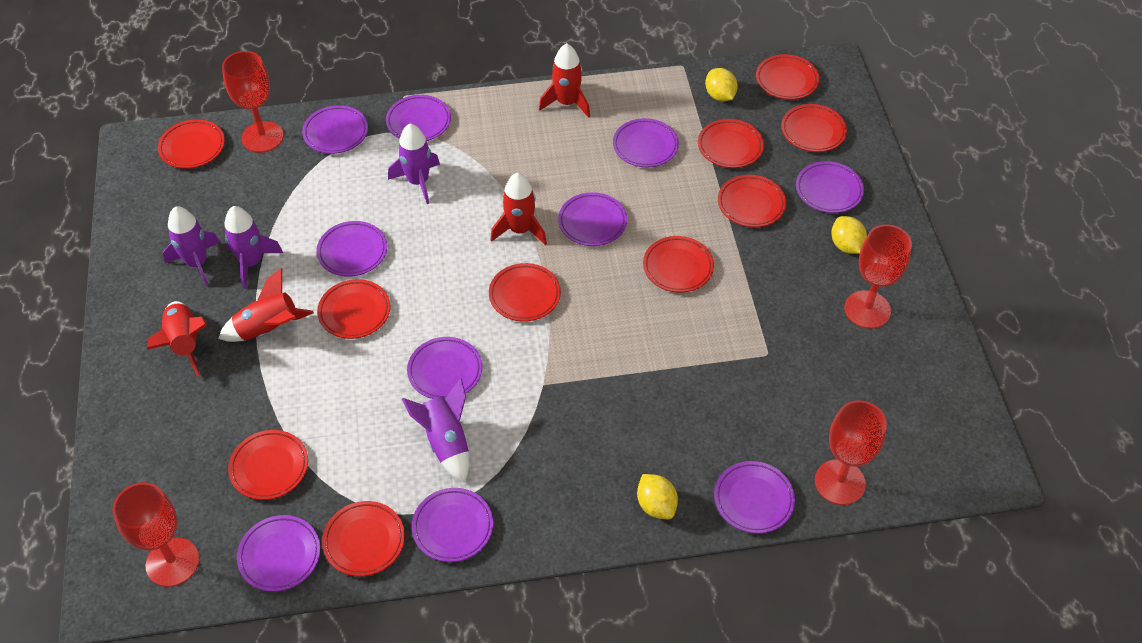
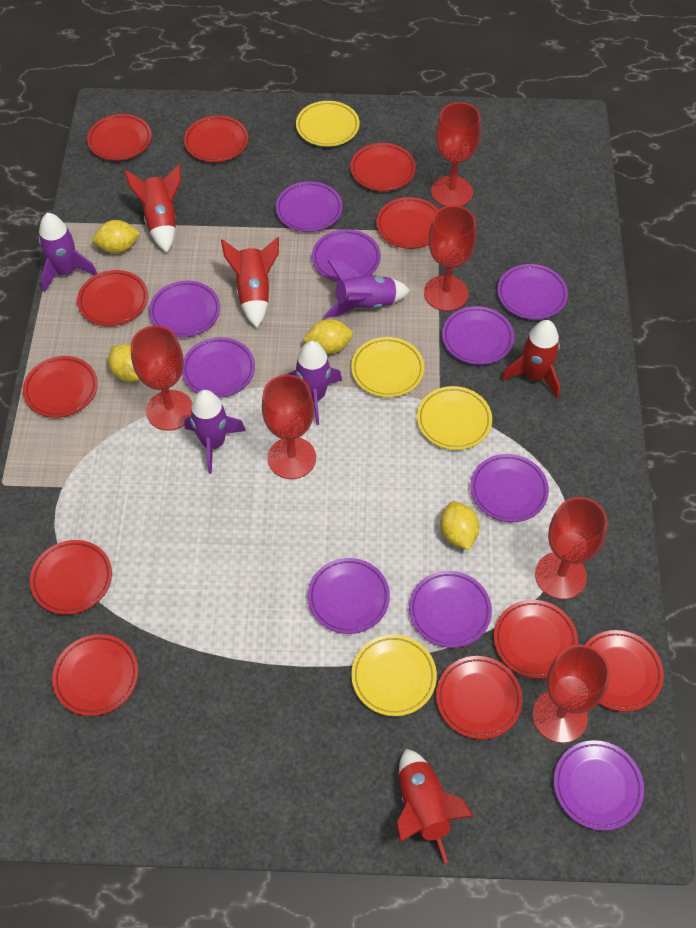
red goblet: [112,482,199,587] [222,51,284,153] [815,400,887,505] [844,225,912,329] = 4 -> [131,325,192,431] [262,375,316,479] [424,205,477,311] [431,102,481,207] [533,644,610,743] [535,497,607,599] = 6
red plate: [158,119,225,169] [228,430,308,500] [317,279,390,339] [322,501,405,576] [489,263,561,322] [643,236,714,293] [698,119,764,168] [718,175,786,227] [756,54,820,100] [781,104,847,152] = 10 -> [23,356,98,418] [30,540,112,615] [52,634,138,716] [77,270,148,326] [87,114,152,161] [184,116,248,162] [350,143,416,191] [376,197,439,249] [436,656,523,739] [494,600,578,679] [585,630,664,712] = 11
yellow lemon: [637,474,678,519] [705,68,738,101] [831,216,867,254] = 3 -> [92,220,140,254] [108,344,140,382] [303,319,353,354] [440,501,479,550] = 4
yellow plate: none = 0 -> [296,101,359,147] [351,337,424,397] [351,634,437,716] [417,386,492,450] = 4

